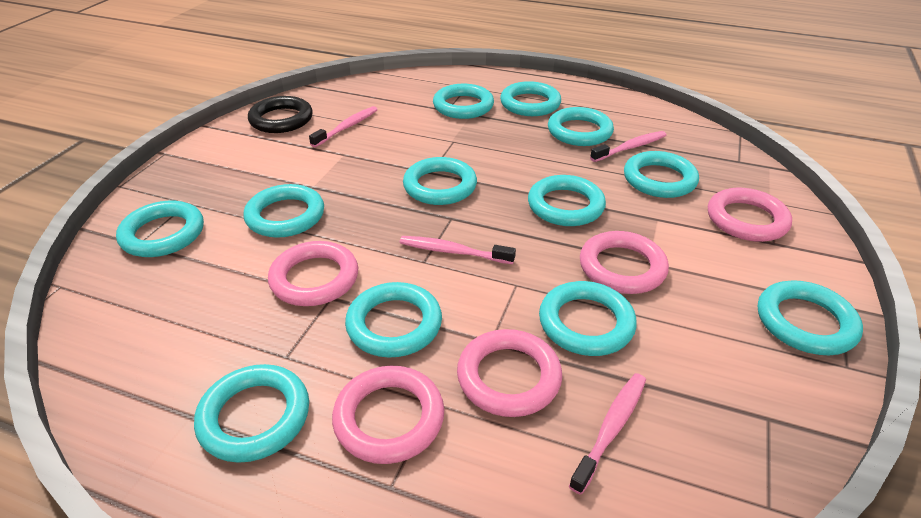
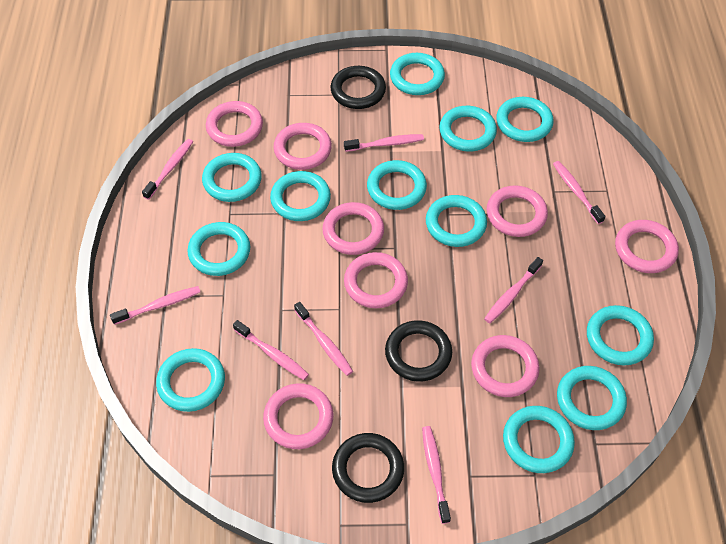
black ring: [248,96,313,133] = 1 -> [330,66,386,109] [332,433,404,503] [385,320,452,382] = 3
pink ring: [268,241,358,306] [332,366,444,464] [457,329,562,417] [580,231,669,294] [708,188,792,242] = 5 -> [206,101,263,147] [263,383,333,449] [274,123,332,170] [322,202,384,255] [344,252,408,308] [471,335,540,397] [487,186,548,237] [615,220,679,273] = 8
pink toothbrush: [309,106,378,147] [400,236,516,264] [569,373,646,495] [590,131,666,162] = 4 -> [110,286,200,325] [142,139,193,200] [233,320,309,380] [294,302,353,376] [344,134,424,152] [422,426,451,524] [484,257,543,323] [553,161,605,224] = 8

